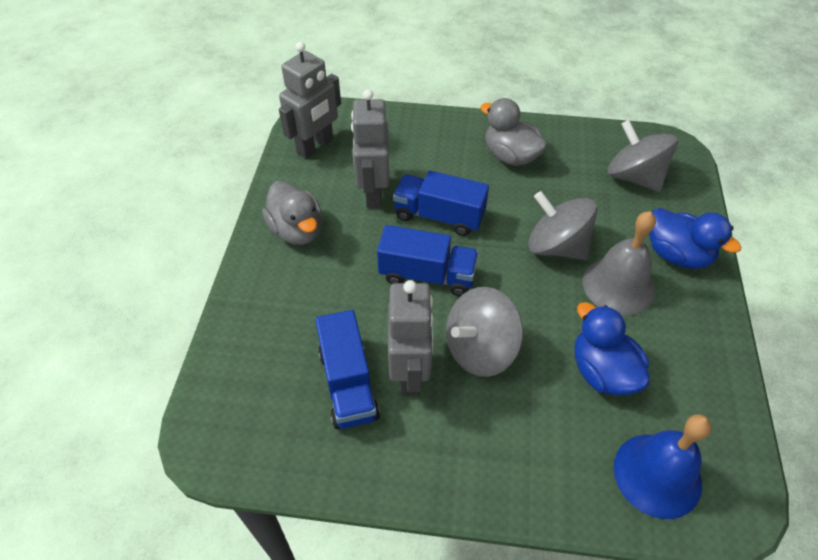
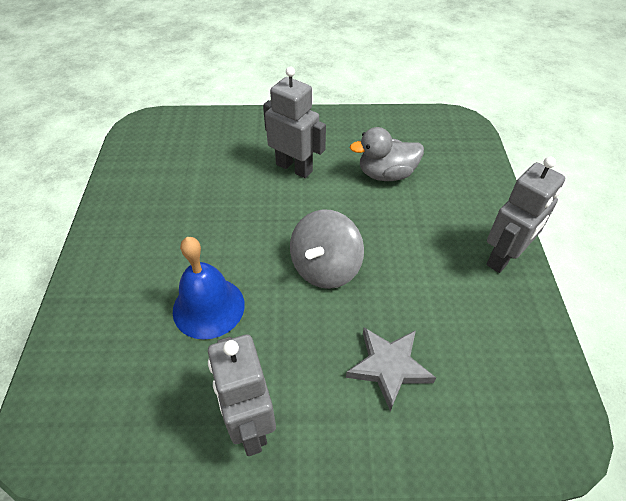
blue duck: [575,302,650,396] [649,208,741,269] = 2 -> none = 0
blue truck: [315,310,380,429] [377,225,478,296] [393,170,489,236] = 3 -> none = 0
grey bell: [582,211,656,315] = 1 -> none = 0
grey duck: [262,181,322,245] [480,98,547,166] = 2 -> [350,127,424,181] = 1
grey spinning top: [446,287,523,377] [528,191,598,260] [608,120,678,192] = 3 -> [290,209,364,289] = 1
grey star: none = 0 -> [346,327,436,411] = 1

